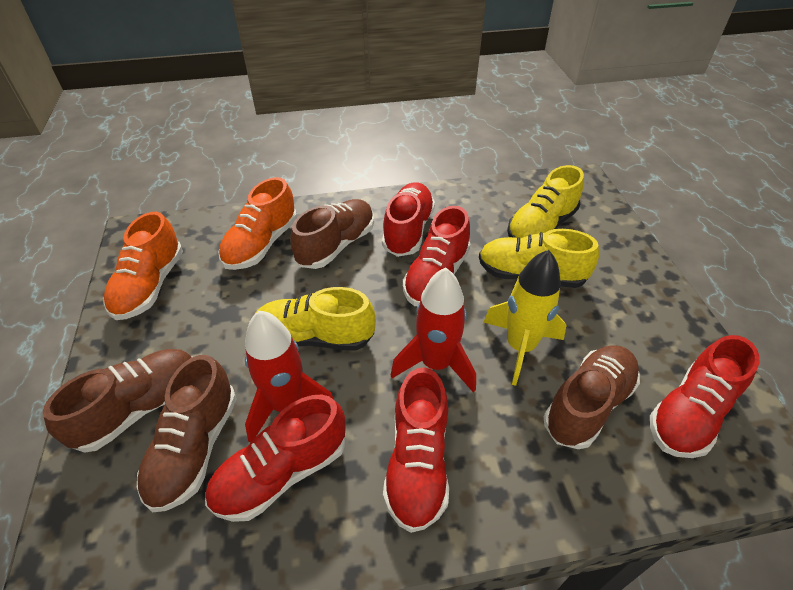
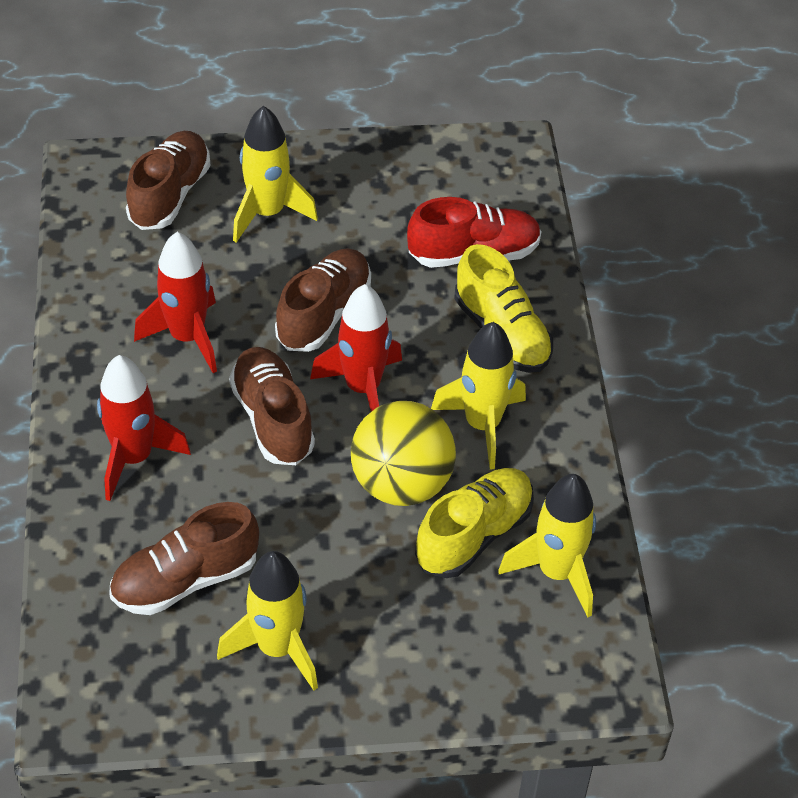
orange shoe: [103,212,183,320] [218,177,297,270] = 2 -> none = 0
red rocket: [245,311,334,443] [391,267,476,393] = 2 -> [97,355,191,501] [134,232,217,373] [310,284,402,412] = 3
red shoe: [205,395,346,522] [382,182,435,257] [383,367,449,533] [403,206,470,306] [650,335,759,458] = 5 -> [407,197,541,268] = 1
yellow ball: none = 0 -> [351,401,456,506] = 1
yellow rocket: [484,250,567,386] = 1 -> [217,551,318,691] [233,106,318,243] [431,322,526,470] [498,474,596,617] = 4
yellow shoe: [254,287,376,351] [479,229,599,288] [507,165,584,238] = 3 -> [415,468,534,578] [454,244,553,373] = 2

